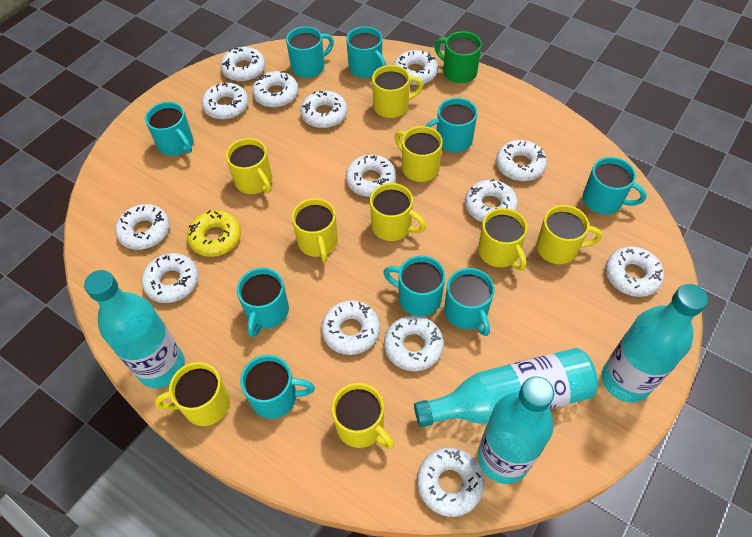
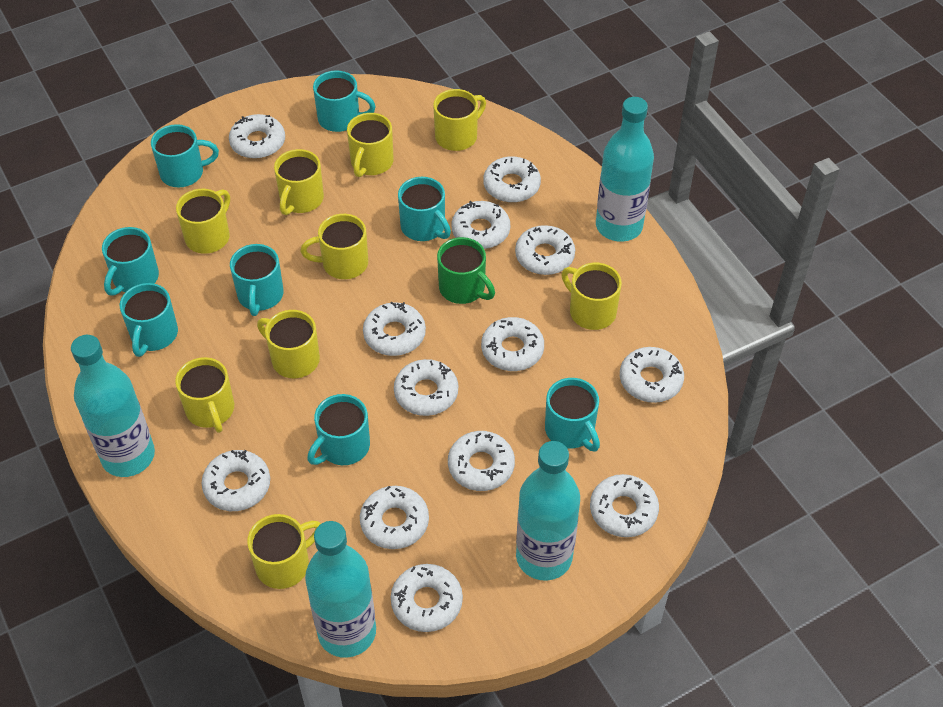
turquoise mug: [145,102,193,156] [237,268,289,337] [240,355,315,419] [286,27,334,78] [346,26,386,78] [383,255,445,316] [425,98,477,152] [444,268,494,336] [583,157,647,215] = 9 -> [102,227,159,296] [120,283,178,357] [151,124,219,188] [230,244,284,316] [307,394,370,465] [313,70,376,132] [398,177,451,241] [545,378,600,452] = 8
white donut: [115,204,170,250] [141,253,198,303] [202,83,248,120] [220,47,265,82] [252,71,298,108] [300,91,347,128] [321,300,380,355] [346,155,396,197] [384,315,444,371] [393,50,438,85] [417,448,484,517] [465,179,518,222] [496,140,547,181] [605,247,664,297] = 14 -> [201,450,270,511] [229,114,285,159] [360,486,429,549] [363,302,426,356] [391,564,463,632] [394,359,458,416] [448,431,515,491] [451,201,510,249] [481,317,544,371] [483,157,541,203] [515,225,575,275] [590,474,659,537] [620,347,684,403] = 13
yellow donut: [187,210,241,257] = 1 -> none = 0

